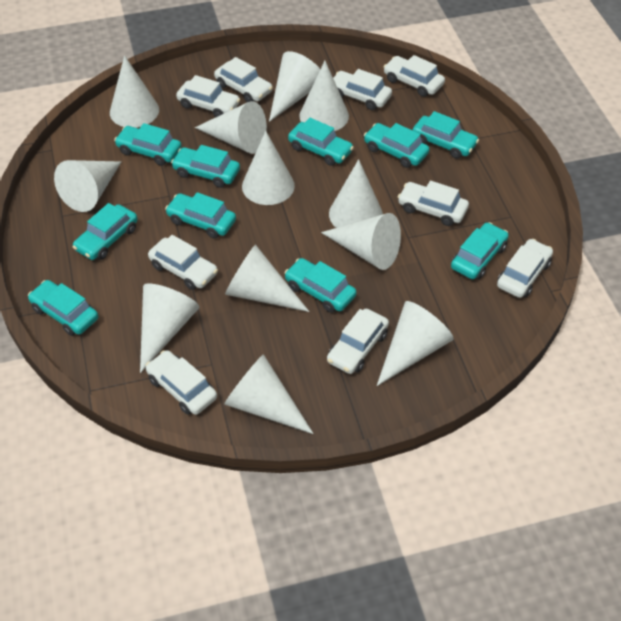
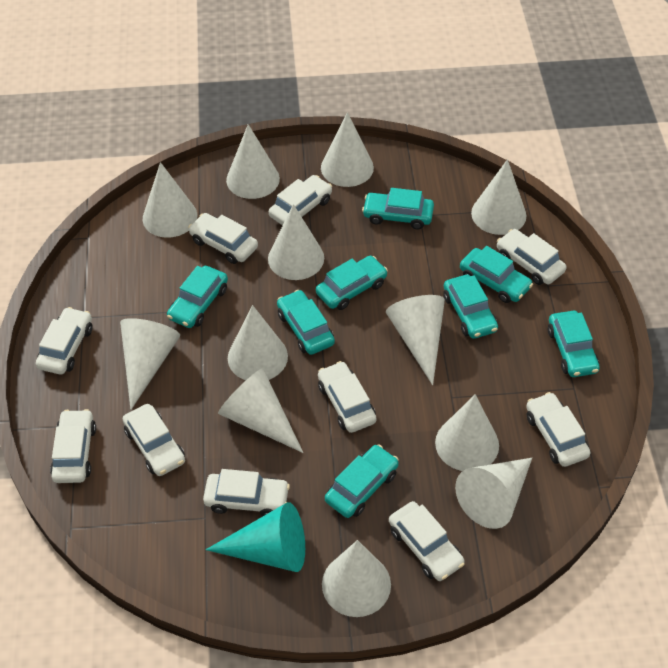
turquoise car: [28,280,98,336] [72,203,138,260] [114,123,182,166] [165,192,236,239] [171,145,240,188] [284,258,357,313] [288,118,354,166] [364,123,429,168] [413,111,479,159] [451,222,509,279] = 10 -> [167,266,228,328] [277,290,335,355] [316,256,388,310] [325,445,399,518] [362,188,434,229] [443,275,498,339] [460,246,533,303] [548,311,600,377] = 8
turquoise cone: none = 0 -> [206,502,305,572] = 1
white car: [146,350,217,415] [148,235,218,290] [176,75,240,117] [214,57,273,102] [327,309,389,374] [333,69,392,110] [384,55,445,97] [398,181,469,226] [497,239,553,298] = 9 -> [36,307,93,375] [50,409,96,483] [123,404,185,476] [188,213,258,264] [203,469,290,516] [269,175,332,226] [318,361,376,433] [389,501,465,581] [497,229,567,285] [526,392,591,467] = 10

